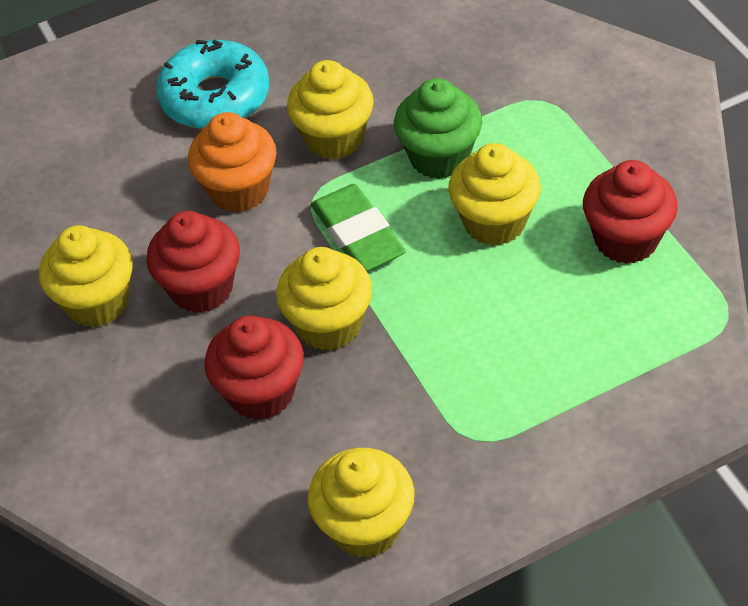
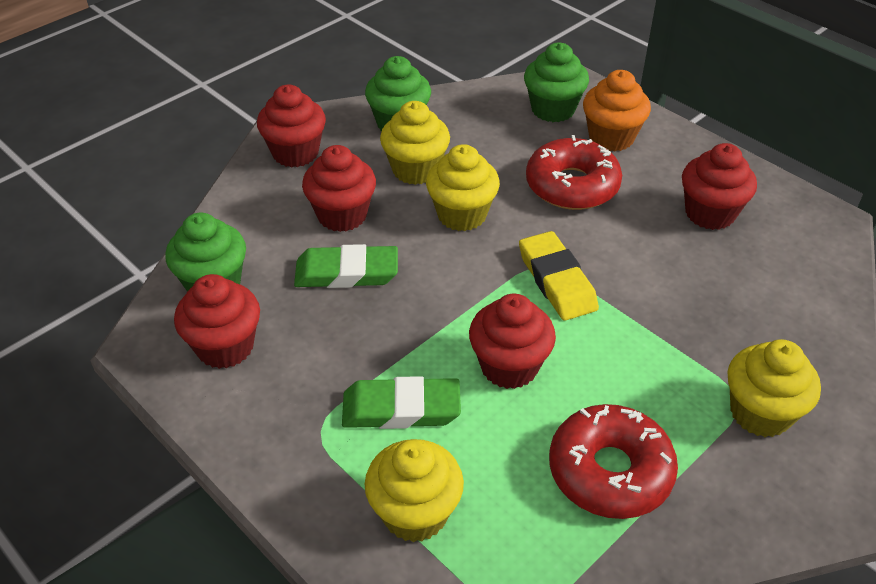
green cupcake: [394,78,482,179] = 1 -> [165,213,246,292] [365,56,431,131] [524,43,589,122] = 3
green eraser: [311,184,406,271] = 1 -> [294,244,398,288] [342,376,461,429] = 2
red cupcake: [146,211,240,313] [205,315,304,420] [583,160,678,264] = 3 -> [174,274,260,369] [257,85,326,167] [302,145,376,232] [469,294,556,389] [682,143,757,230] = 5
red donut: none = 0 -> [526,135,622,210] [549,404,678,519] = 2
turquoise donut: [156,40,270,129] = 1 -> none = 0
yellow cupcake: [39,225,133,327] [276,247,372,351] [287,60,374,160] [308,448,415,558] [448,143,541,246] = 5 -> [364,439,464,542] [380,101,450,185] [426,144,500,231] [728,339,821,437] = 4
yellow eraser: none = 0 -> [519,231,599,321] = 1

